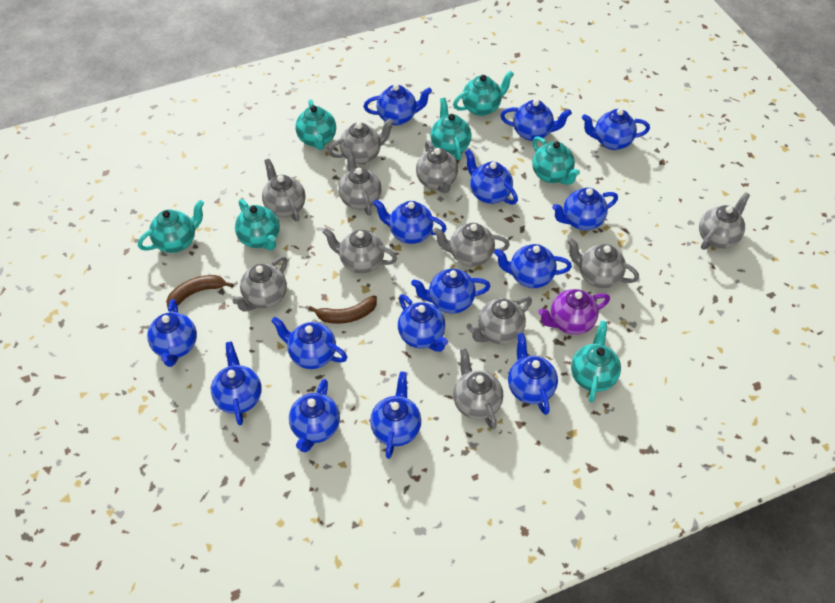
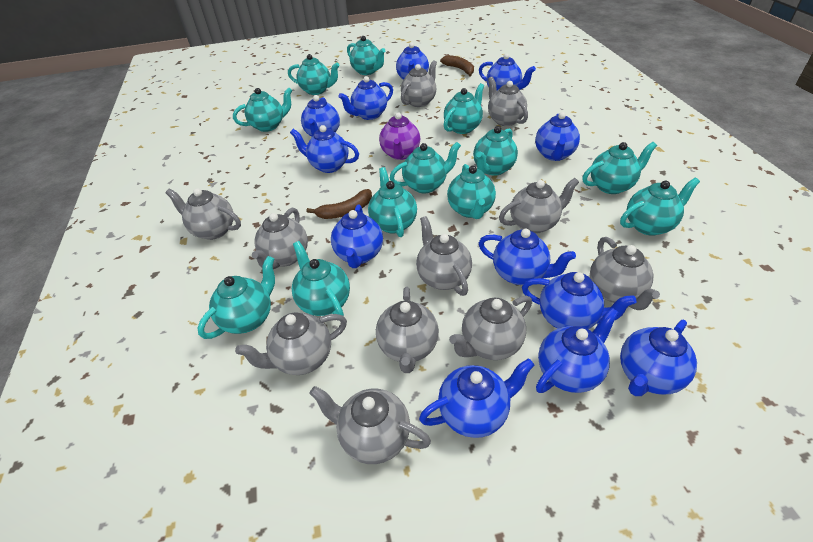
blue teapot: [147,299,197,367] [211,341,262,425] [271,317,347,369] [289,379,340,452] [364,84,432,126] [370,372,421,459] [373,200,447,244] [398,294,448,352] [411,269,491,314] [465,149,518,205] [494,244,572,288] [500,99,572,141] [508,333,558,415] [552,188,618,230] [582,108,650,150] = 15 -> [290,125,359,173] [301,95,340,137] [331,205,383,268] [339,76,393,120] [396,42,429,80] [419,359,535,438] [479,53,536,91] [479,229,576,285] [522,272,637,329] [535,112,580,161] [536,308,619,393] [620,320,697,396] = 12
turquoise teapot: [138,200,204,253] [235,199,280,250] [295,99,336,150] [430,98,472,160] [453,71,514,116] [532,136,580,185] [571,321,621,402] = 7 -> [198,256,275,339] [233,87,292,132] [288,54,340,95] [292,241,350,316] [347,36,385,75] [368,167,417,237] [390,142,461,193] [444,83,484,134] [447,164,496,219] [473,126,518,176] [583,142,657,194] [620,178,700,236] = 12

